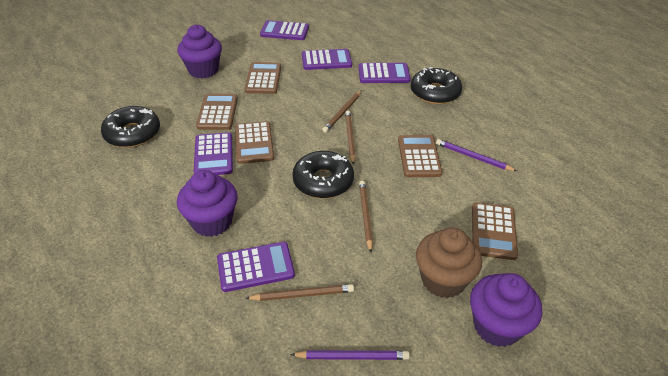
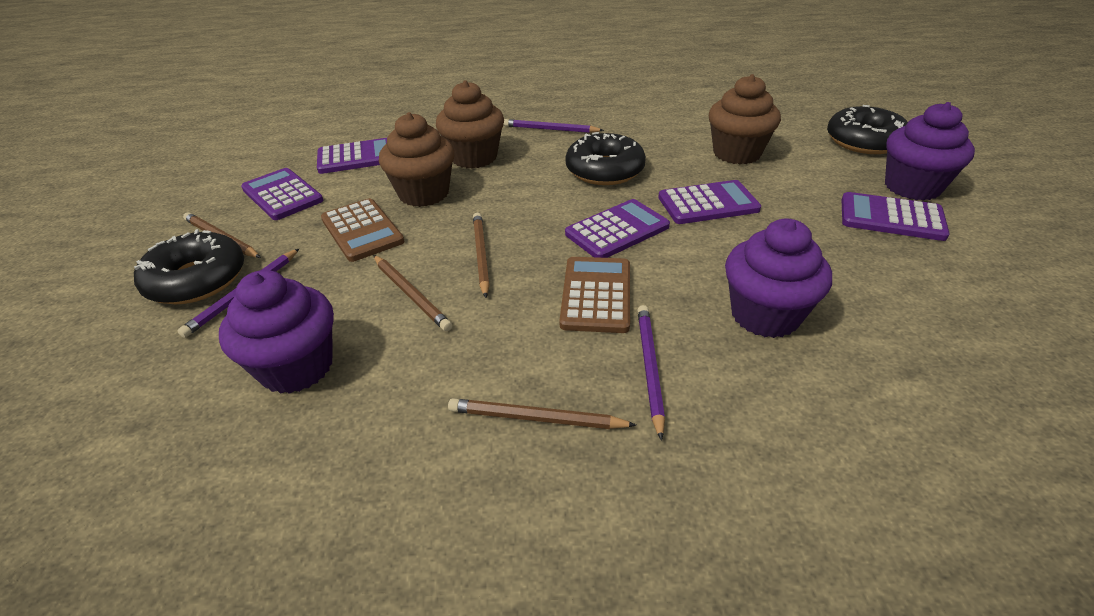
brown calculator: [196,94,238,130] [235,121,274,164] [245,62,281,94] [398,135,442,177] [472,202,518,260] = 5 -> [321,198,405,262] [559,257,630,333] = 2
brown cupcake: [416,227,482,298] = 1 -> [379,112,455,207] [436,80,504,169] [709,74,781,164] = 3
purple pencil: [290,350,410,360] [436,139,517,171] = 2 -> [178,248,300,338] [503,119,604,133] [638,305,665,441] = 3

